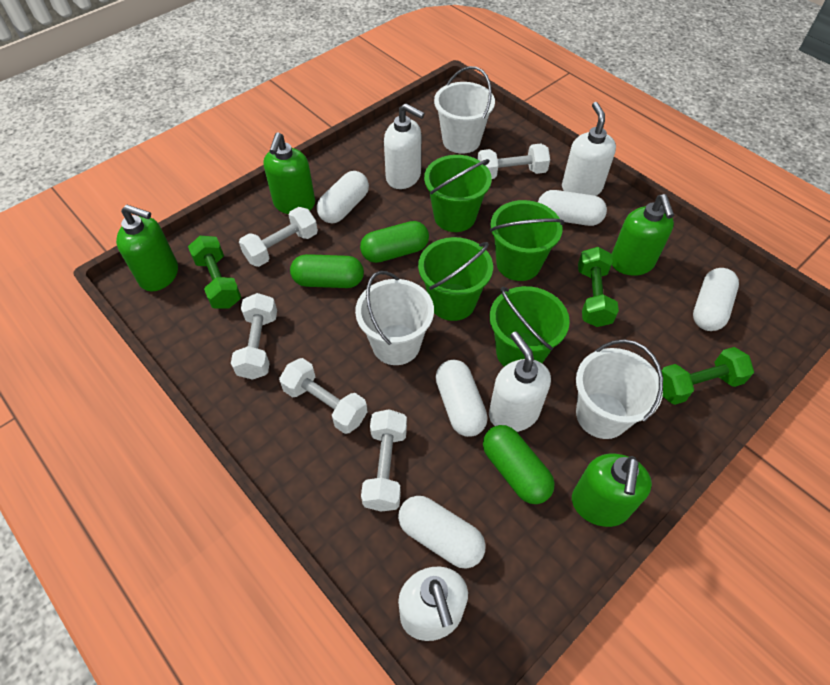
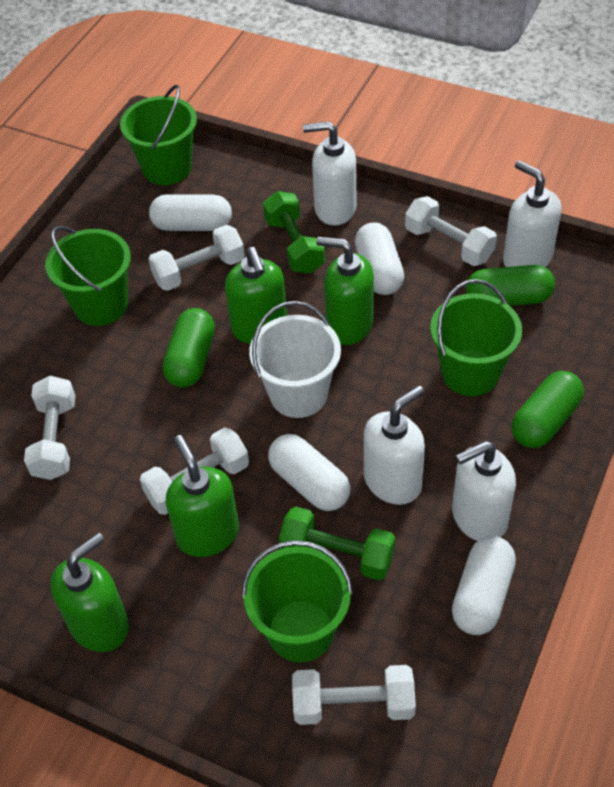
green dumbbell: [188,236,241,309] [578,247,619,327] [662,347,754,405] = 3 -> [263,191,325,274] [279,507,395,581] = 2
white bucket: [355,271,434,365] [434,66,495,154] [576,340,663,439] = 3 -> [249,301,341,418] = 1
white capsule: [317,171,369,223] [398,496,486,569] [436,360,488,437] [538,190,607,226] [693,268,739,331] = 5 -> [149,194,232,231] [268,434,350,511] [355,222,404,295] [452,536,516,635] = 4

